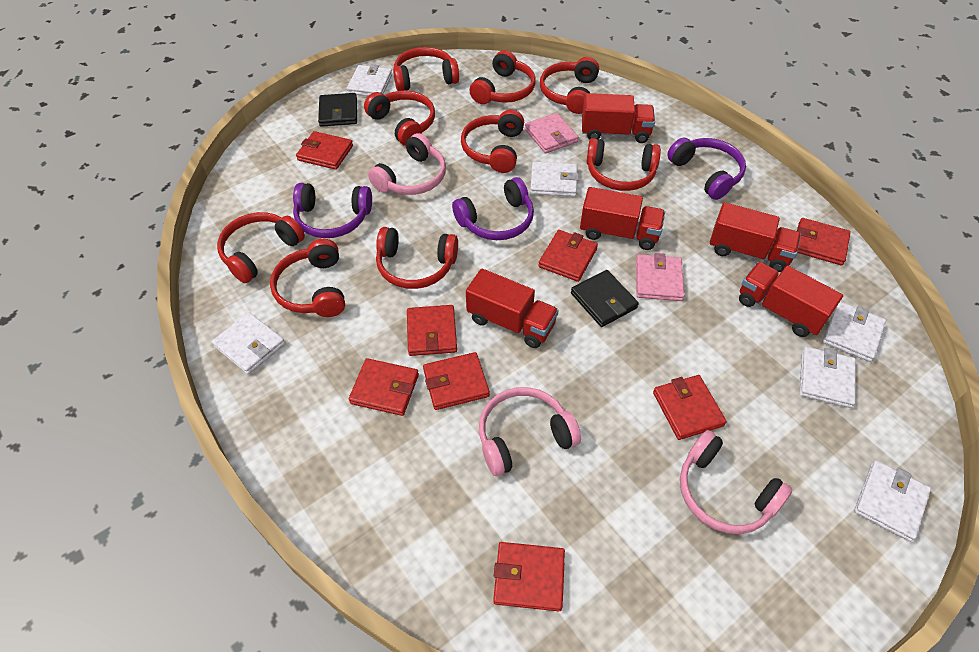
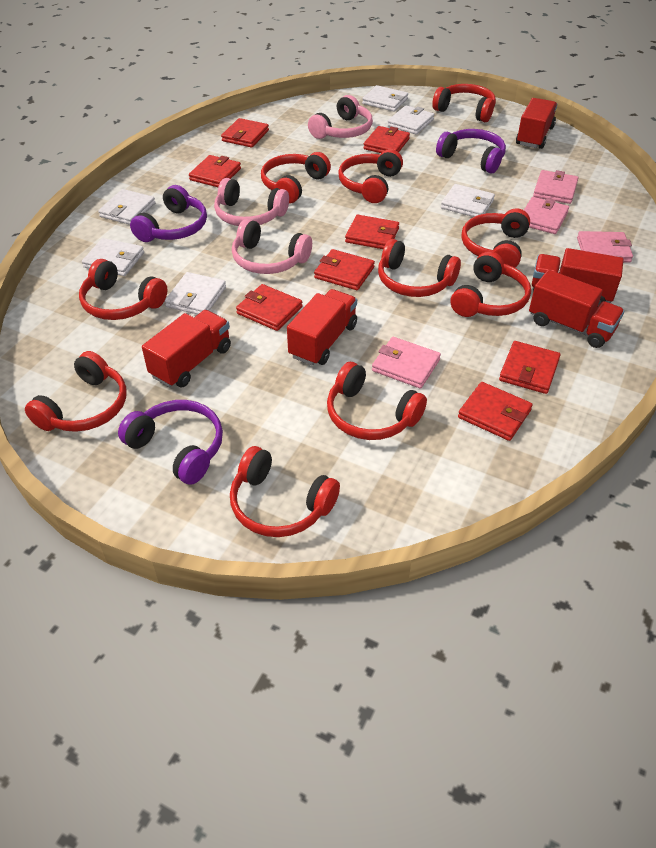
black wallet: [318,93,357,127] [571,270,639,327] = 2 -> none = 0
pink wallet: [525,113,578,153] [636,253,685,301] = 2 -> [372,337,441,389] [524,197,569,234] [533,170,578,204] [577,231,633,263] = 4
red headphones: [217,212,305,283] [270,239,345,317] [364,91,435,146] [376,227,458,289] [393,47,459,91] [461,110,524,173] [470,50,536,104] [540,57,599,114] [587,138,661,191] = 9 -> [25,351,126,432] [79,259,167,320] [230,446,340,537] [261,152,331,204] [327,362,427,440] [338,149,403,203] [378,239,461,297] [432,84,496,122] [451,251,531,317] [461,208,530,268] = 10

